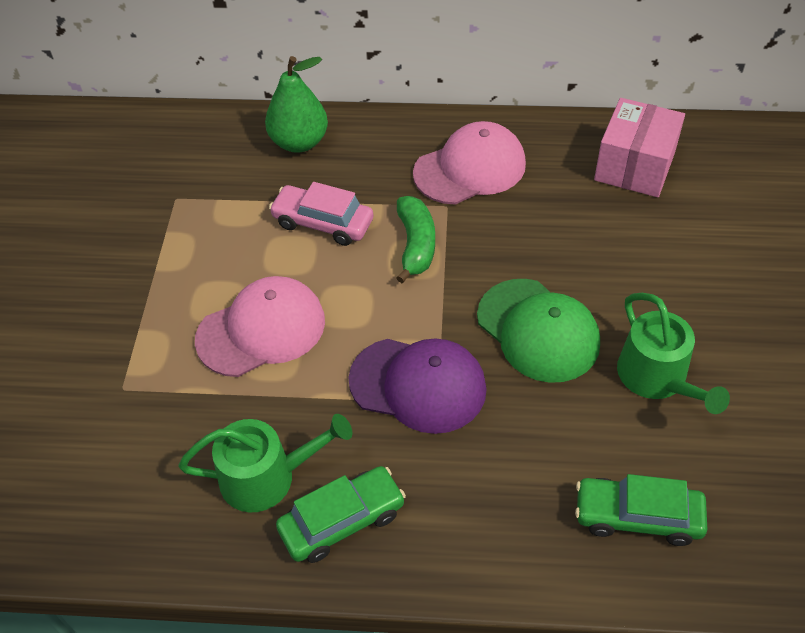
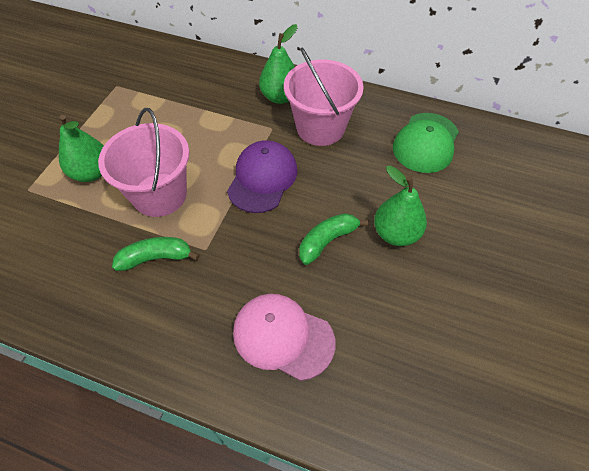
green banana: [396,196,435,283] = 1 -> [112,237,199,271] [299,213,369,265] = 2
green car: [276,466,406,563] [575,474,707,546] = 2 -> none = 0
green pear: [265,56,328,153] = 1 -> [59,115,104,182] [259,24,297,104] [374,166,427,246] = 3
green watering can: [179,414,352,512] [617,293,730,414] = 2 -> none = 0
pink box: [594,98,685,197] = 1 -> none = 0
pink bucket: none = 0 -> [98,108,189,217] [284,48,364,146] = 2
pink cap: [195,276,325,377] [413,121,526,205] = 2 -> [233,294,336,381] = 1
pink car: [269,182,373,246] = 1 -> none = 0

